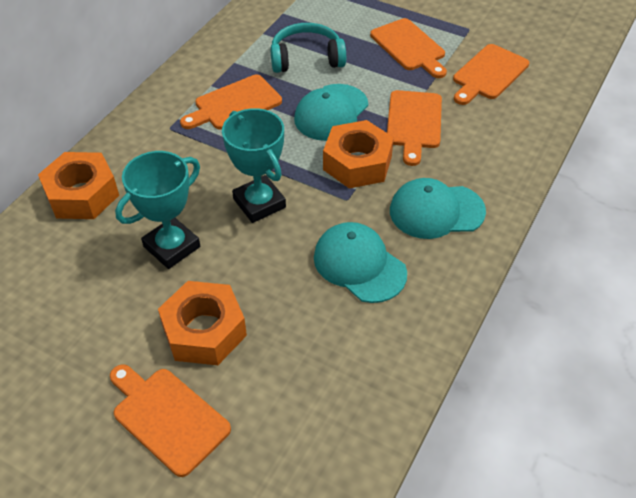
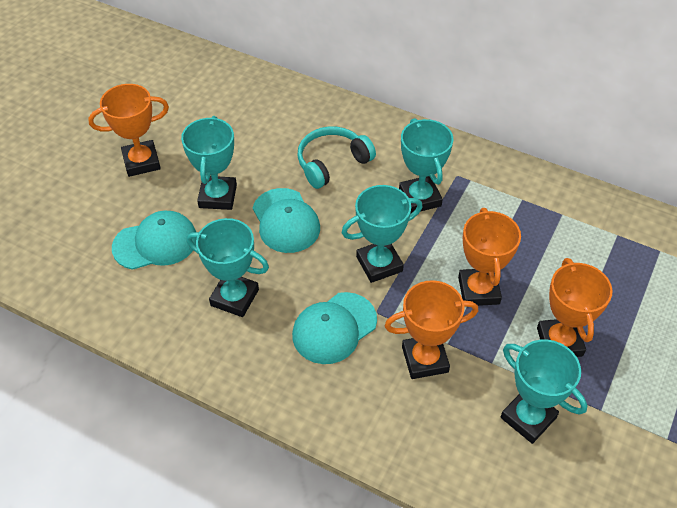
orange cutting board: [110,364,231,477] [180,75,282,129] [370,18,447,78] [387,90,442,166] [453,44,529,105] = 5 -> none = 0
orange nut: [38,152,119,219] [158,281,247,365] [323,120,394,189] = 3 -> none = 0
orange trophy: none = 0 -> [88,84,169,177] [385,280,478,379] [458,208,521,306] [537,258,612,357] = 4
turquoise trophy: [115,151,200,269] [222,108,286,223] = 2 -> [181,116,237,210] [186,218,269,317] [342,185,422,283] [399,118,453,214] [501,340,587,444] = 5

